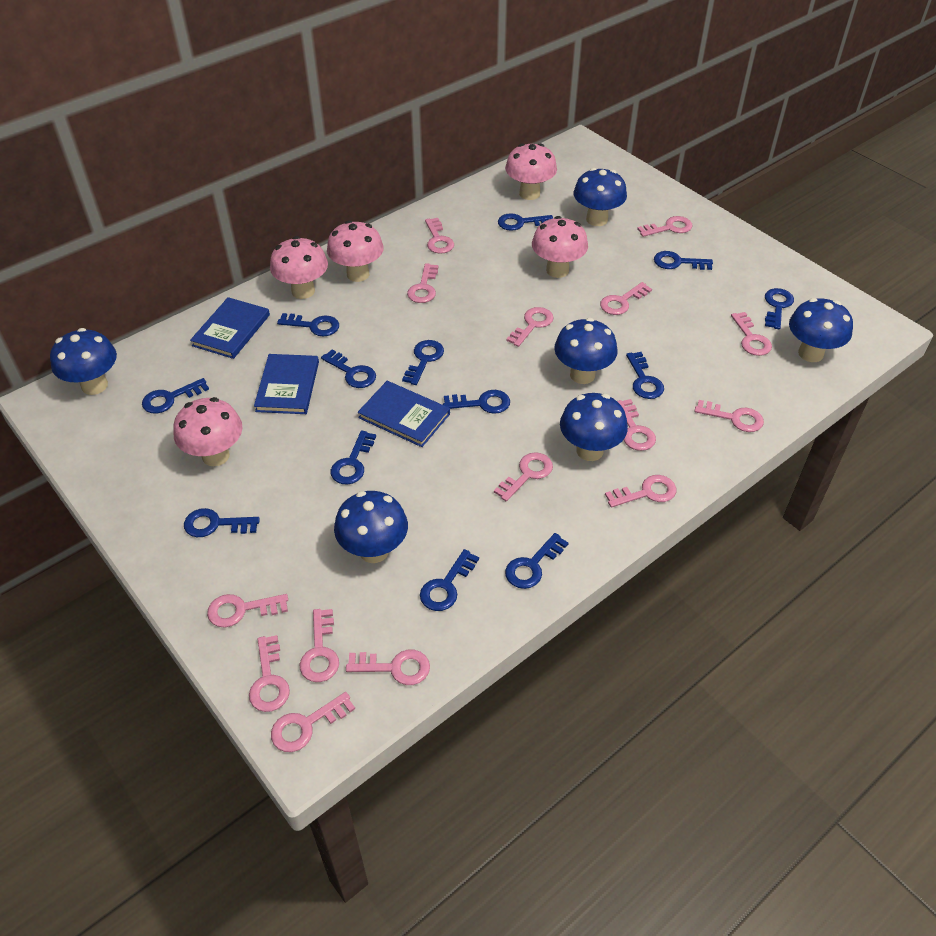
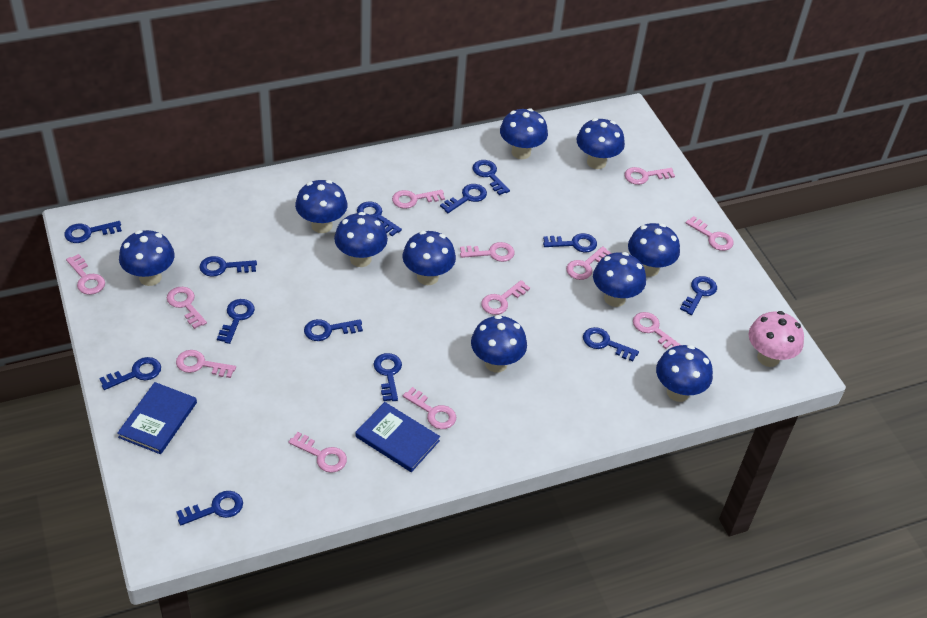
blue book: [190,297,270,359] [254,354,319,414] [358,381,450,447] = 3 -> [117,382,197,454] [355,402,440,472] = 2
blue mushroom: [50,328,117,395] [334,491,408,563] [554,318,617,384] [560,393,628,461] [574,168,627,226] [789,298,853,362] = 6 -> [119,230,175,286] [295,180,347,233] [334,212,388,267] [402,231,456,285] [471,315,527,372] [500,108,548,159] [577,118,625,169] [593,252,646,307] [628,223,680,277] [656,345,713,402] = 10
pink key: [207,594,288,627] [249,635,290,712] [271,692,355,752] [300,609,339,682] [346,650,430,685] [407,263,439,303] [425,218,454,254] [494,452,553,501] [506,307,554,347] [600,282,652,315] [605,475,676,507] [617,399,656,451] [637,216,692,237] [694,400,764,432] [731,312,772,356] = 15 -> [66,254,105,295] [167,287,207,329] [176,350,236,378] [288,432,347,473] [392,190,445,209] [403,387,456,429] [460,242,515,262] [481,280,530,315] [566,246,611,280] [624,167,675,185] [633,312,681,349] [685,216,734,251] = 12
pink mushroom: [173,397,242,466] [270,236,328,299] [327,220,384,282] [505,143,557,200] [532,216,588,278] = 5 -> [749,311,804,367] = 1

